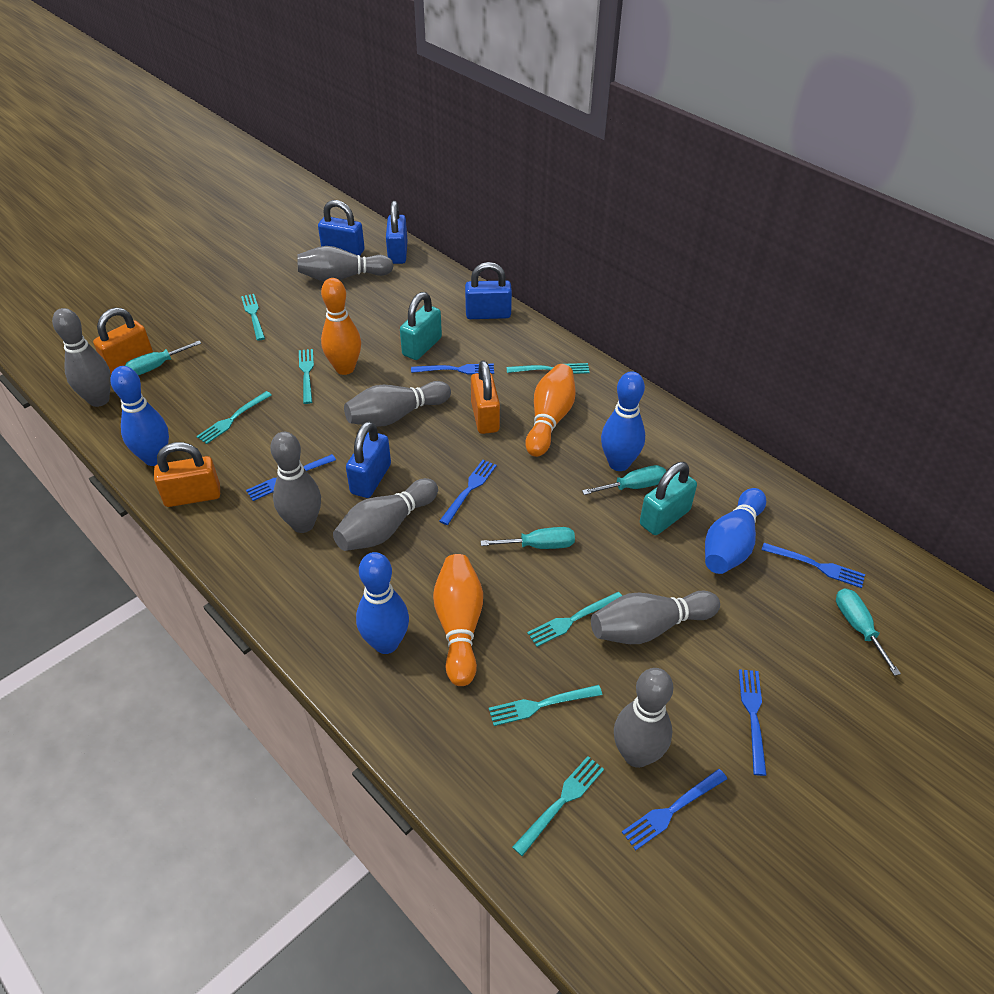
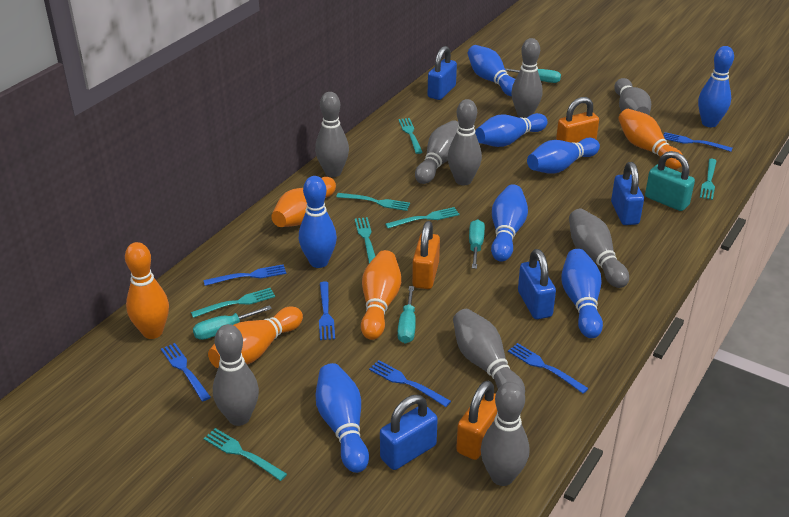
blue bowling pin: [111,366,169,466] [356,552,409,654] [601,371,645,471] [705,488,766,574] = 4 -> [299,176,337,268] [316,363,369,473] [468,45,515,96] [475,113,548,147] [491,184,528,262] [527,138,600,174] [561,249,603,338] [698,46,734,127] = 8
grey bowling pin: [52,308,111,407] [270,432,321,533] [297,246,394,281] [333,478,438,551] [344,381,451,427] [591,591,720,644] [614,668,673,768] = 7 -> [213,324,259,426] [315,92,349,177] [415,120,459,184] [448,99,482,185] [453,309,525,394] [481,382,529,486] [511,38,543,118] [569,209,629,288] [614,78,651,115] = 9
orange bowling pin: [321,278,361,375] [433,554,483,686] [525,364,576,457] = 3 -> [125,242,169,339] [208,306,303,368] [271,177,336,227] [361,250,401,340] [618,109,683,169] = 5
turquoise padlock: [400,292,442,360] [640,462,697,535] = 2 -> [645,151,695,211] = 1

